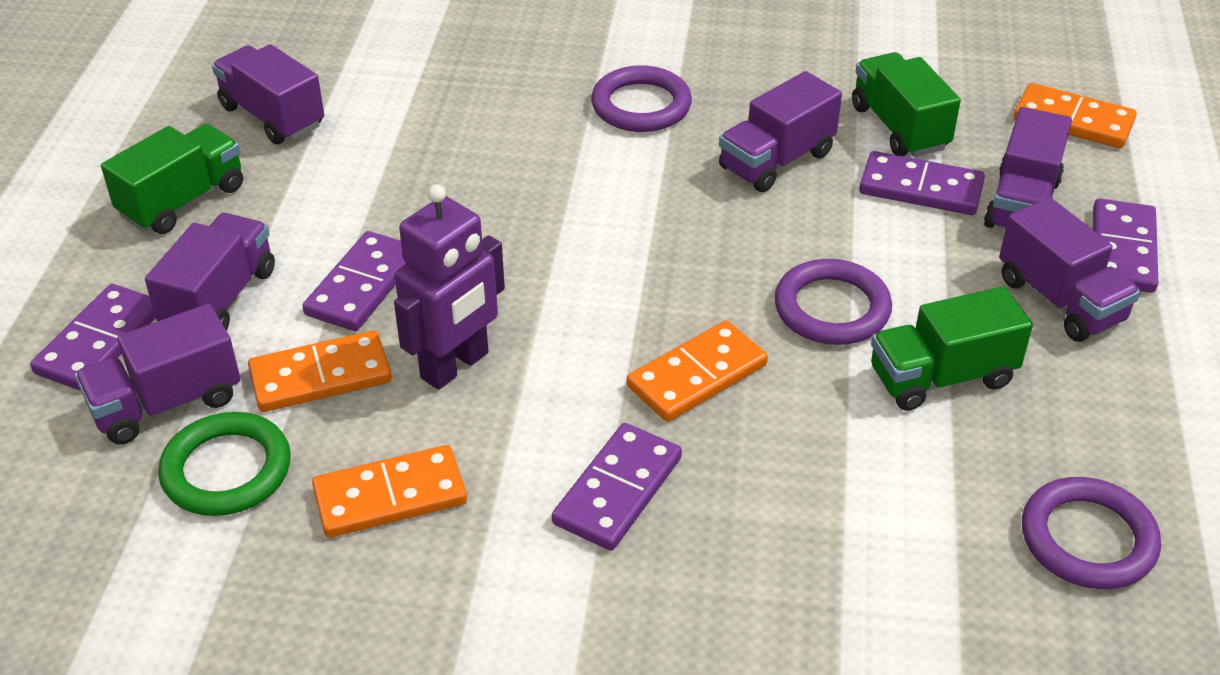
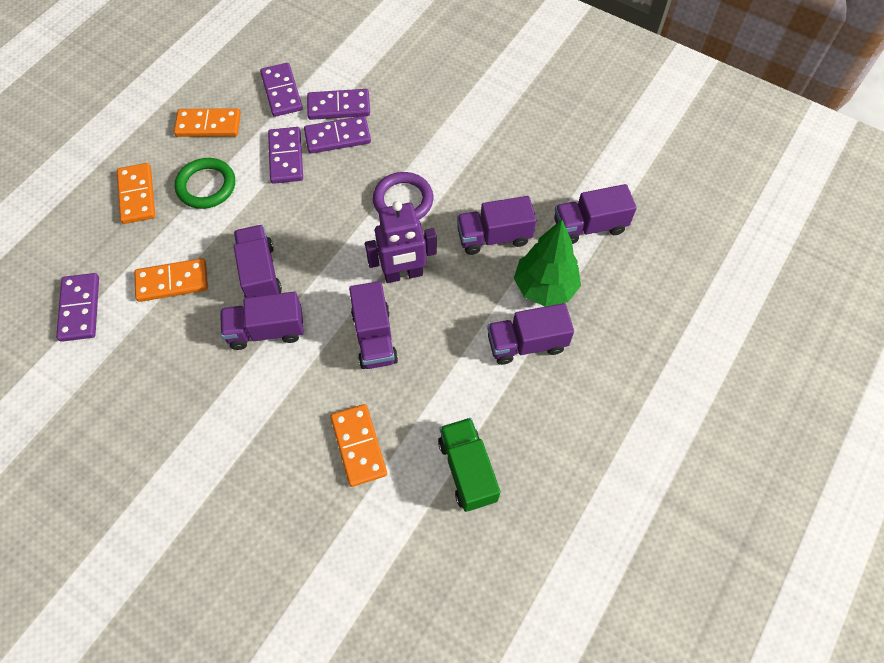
green tree: none = 0 -> [514,219,581,307] = 1
green truck: [101,124,243,234] [852,52,961,157] [871,286,1033,411] = 3 -> [438,418,500,512] = 1
purple ring: [591,65,692,132] [774,259,892,345] [1022,477,1161,589] = 3 -> [373,172,433,219] = 1

